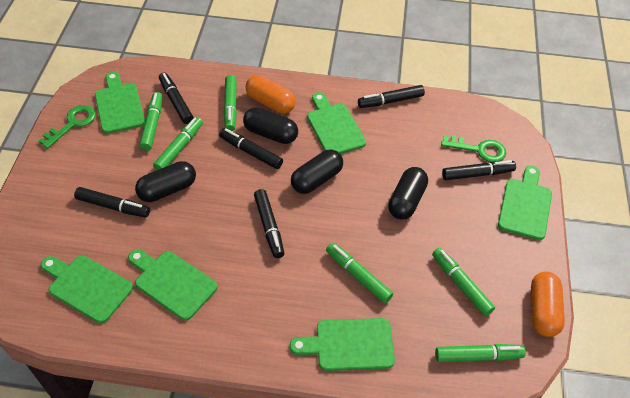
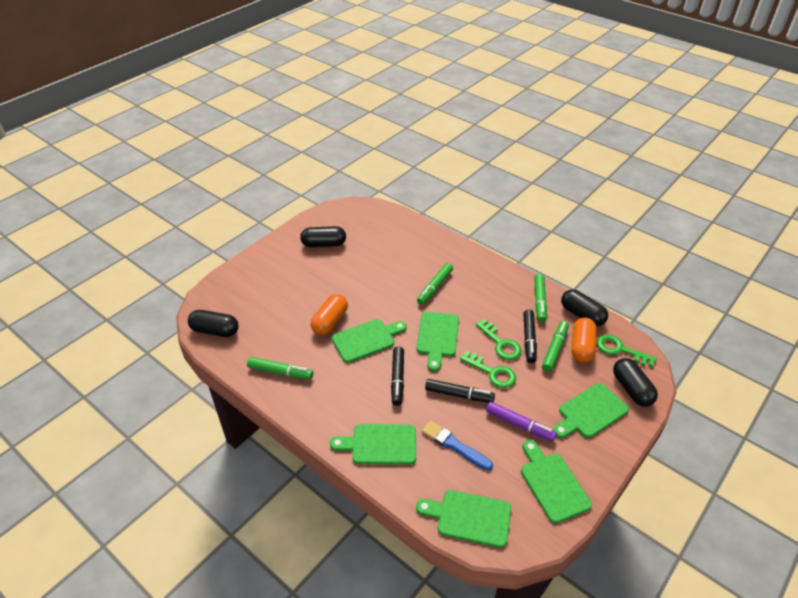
black marker: [74,187,150,218] [159,73,194,124] [219,128,283,169] [254,189,284,258] [358,85,425,108] [442,160,516,180] = 6 -> [391,347,404,406] [425,379,495,403] [523,310,537,363] = 3
blue brush: none = 0 -> [422,421,493,470] = 1
green key: [39,105,96,149] [441,135,506,162] = 2 -> [460,351,516,388] [476,319,522,360] [597,334,657,367] = 3
green marker: [139,92,163,151] [153,117,203,170] [224,75,237,131] [326,243,393,303] [432,248,495,316] [435,344,526,362] = 6 -> [247,357,313,380] [417,263,453,305] [534,274,547,323] [542,321,569,372] = 4
purple marker: none = 0 -> [486,402,557,442] = 1

